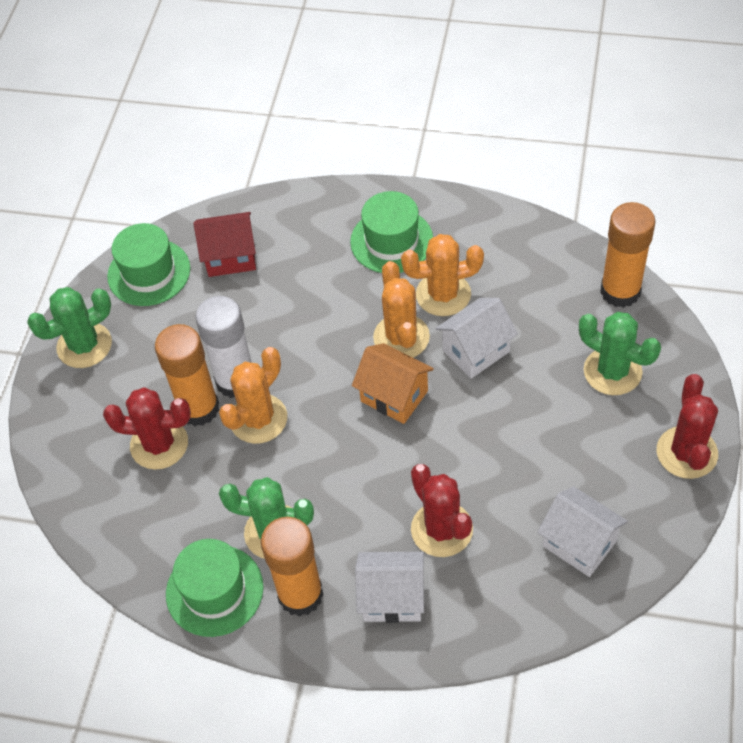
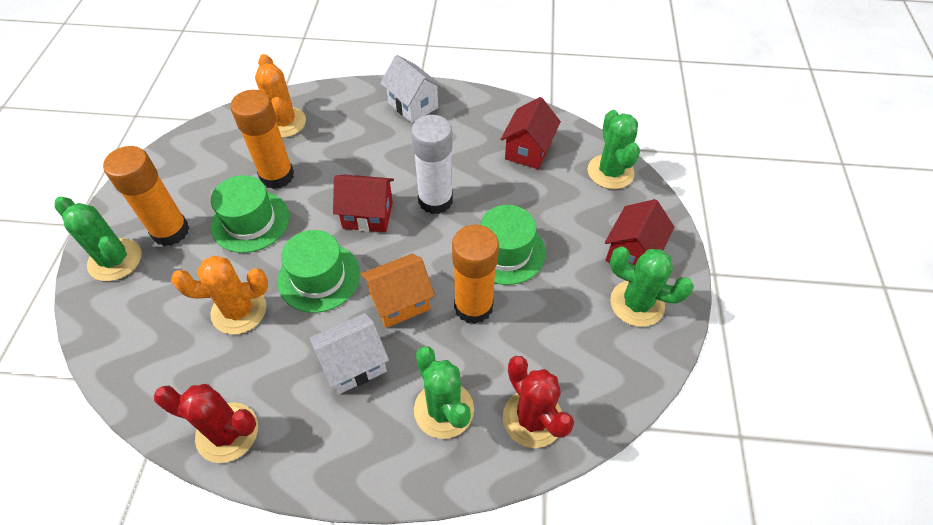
green cactus: [27,287,112,368] [219,477,314,559] [579,312,661,395] = 3 -> [54,196,141,281] [414,346,474,439] [588,110,640,189] [610,247,694,327] = 4
orange cactus: [219,347,287,444] [373,261,430,358] [401,234,484,316] = 3 -> [171,256,268,334] [255,54,306,138] = 2
red cactus: [103,388,191,470] [411,464,473,557] [657,374,718,479] = 3 -> [154,384,258,463] [503,356,574,448] = 2
red house: [193,212,256,277] = 1 -> [333,175,394,232] [500,97,561,169] [605,199,674,265] = 3
white house: [355,552,424,623] [435,298,518,379] [537,486,628,577] = 3 -> [310,313,389,394] [380,55,443,123] = 2

